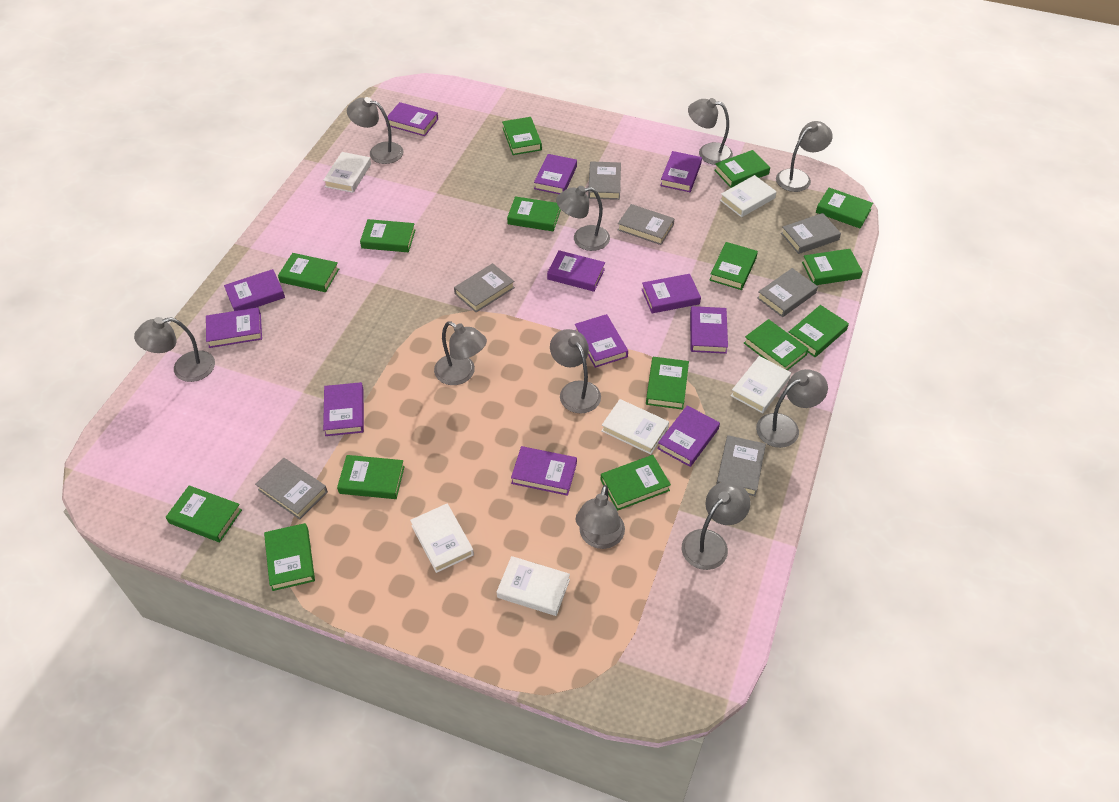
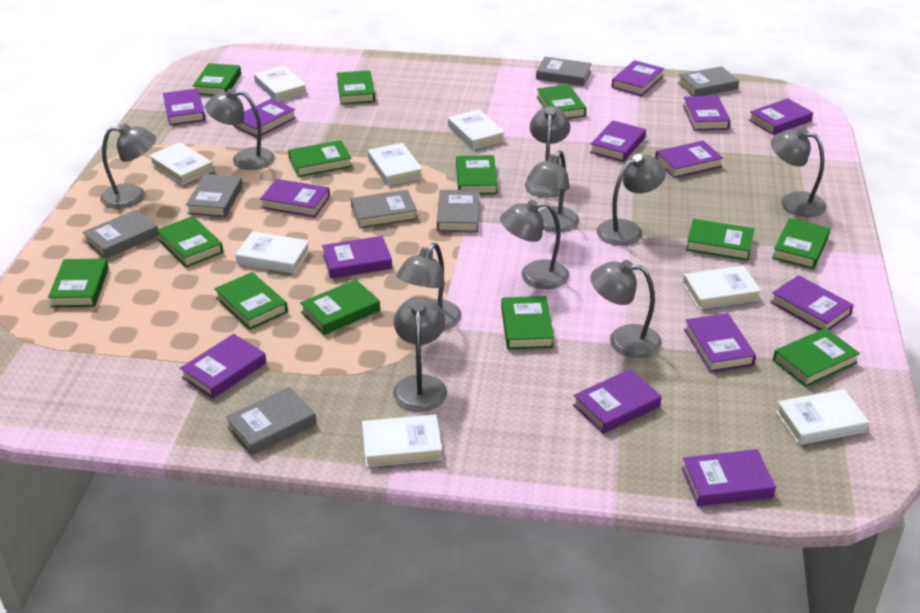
green book: [166,485,242,542] [264,523,315,591] [278,253,339,292] [337,455,405,499] [360,219,415,252] [502,117,542,155] [507,196,561,232] [601,455,671,511] [646,357,689,410] [710,242,758,290] [714,150,770,188] [744,319,809,370] [789,305,849,357] [802,249,863,285] [816,188,873,229] = 15 -> [48,258,109,307] [156,216,223,267] [193,63,241,96] [214,272,288,330] [288,140,352,177] [300,279,380,335] [337,70,375,104] [456,155,498,195] [501,296,554,349] [537,84,586,119] [686,219,754,261] [772,218,830,269] [773,328,860,387] = 13
purple book: [206,307,262,348] [224,269,285,311] [323,382,364,436] [387,102,438,136] [511,446,577,496] [534,154,577,194] [547,250,605,292] [575,314,628,368] [642,274,701,313] [657,405,720,467] [660,151,702,192] [690,306,728,354] = 12 -> [163,88,205,126] [180,334,266,399] [233,98,296,137] [260,179,330,217] [322,236,392,279] [573,369,662,434] [590,120,646,162] [612,60,664,96] [655,141,723,178] [682,449,776,506] [683,96,731,131] [684,313,756,372] [749,98,813,135] [770,275,854,330] = 14
white book: [323,152,371,193] [410,504,474,573] [497,556,570,616] [601,399,669,455] [720,175,777,217] [731,356,791,413] = 6 -> [149,142,214,185] [235,231,310,274] [254,66,307,102] [362,414,442,467] [368,143,423,186] [448,109,505,150] [682,266,761,309] [776,389,869,445] = 8

